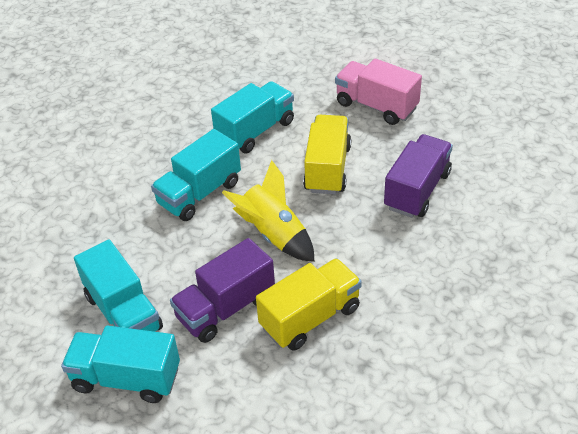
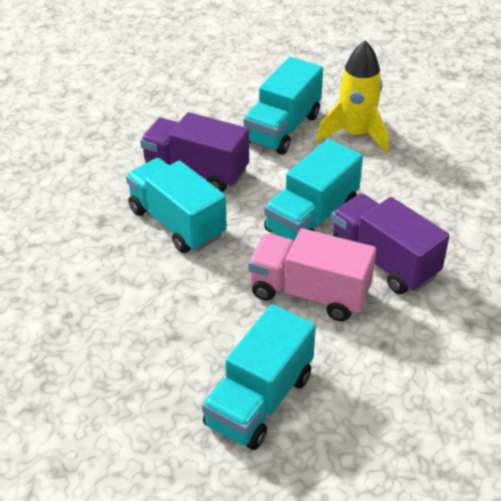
yellow truck: [256,258,362,351] [303,115,351,194] = 2 -> none = 0

